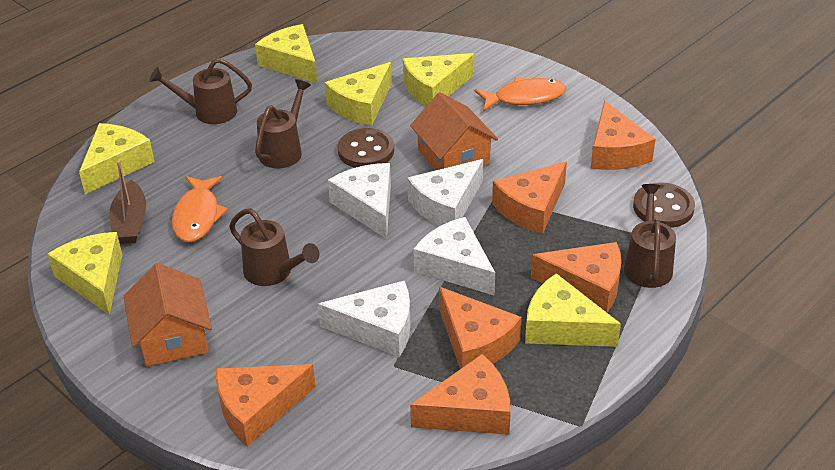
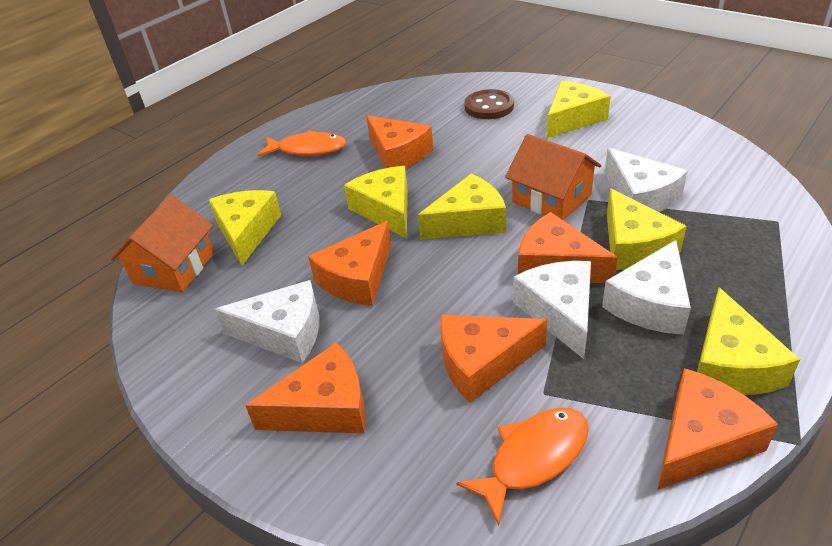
brown boat: [109,161,146,244] = 1 -> none = 0
brown button: [338,128,394,168] [633,182,695,228] = 2 -> [464,89,514,119] = 1
brown watering can: [149,58,252,124] [229,208,320,286] [255,79,311,168] [624,184,676,288] = 4 -> none = 0

